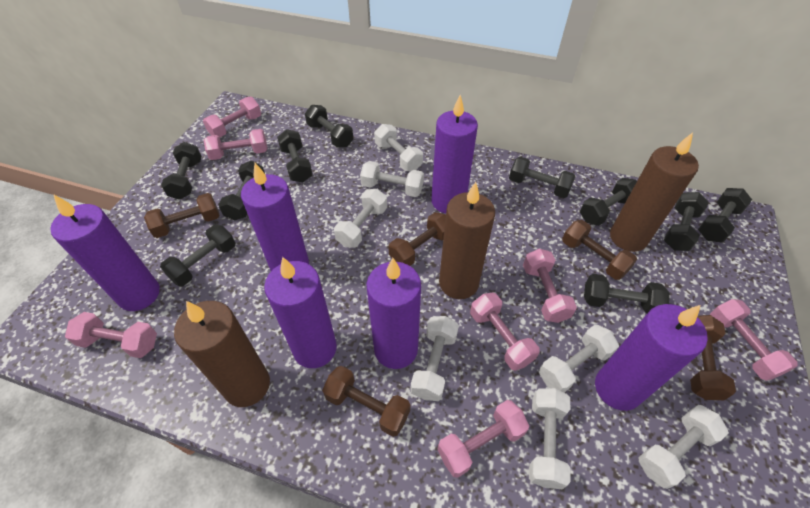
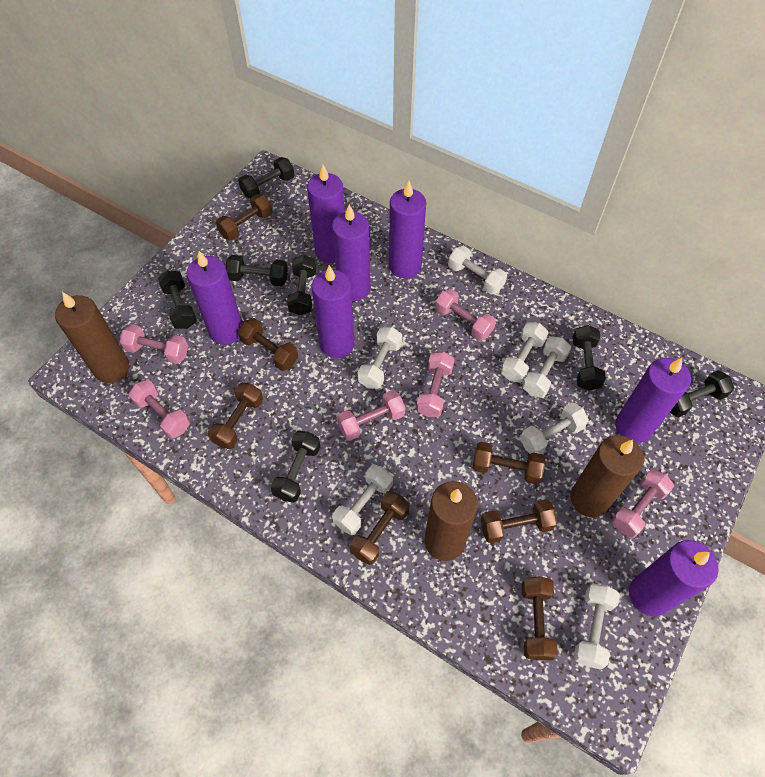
black dumbbell: [160,225,235,286] [161,142,202,200] [218,161,265,221] [277,129,313,182] [305,105,354,147] [509,157,576,198] [580,178,637,226] [584,274,670,313] [664,192,708,251] [698,188,752,242] = 10 -> [158,271,197,329] [226,255,288,286] [238,157,294,199] [271,431,321,502] [287,255,316,315] [572,325,606,391] [670,370,734,417] = 7
brown dumbbell: [144,193,219,238] [322,366,410,437] [389,212,446,266] [562,220,637,280] [690,315,736,400] = 5 -> [208,383,263,449] [216,194,273,240] [238,318,298,371] [350,491,409,565] [473,442,545,484] [481,499,558,543] [521,576,558,661] = 7
pink dumbbell: [65,312,157,358] [203,96,261,138] [204,129,267,160] [437,400,529,478] [470,293,540,371] [523,249,577,323] [710,299,797,381] = 7 -> [120,324,188,364] [128,380,190,439] [337,390,406,441] [416,351,454,417] [435,289,496,341] [612,469,674,538] = 6
purple candle: [50,194,160,311] [241,163,309,271] [264,257,337,368] [366,258,421,369] [431,95,478,213] [595,304,708,411] = 6 -> [187,251,242,345] [307,164,345,263] [312,265,354,358] [332,204,371,301] [389,181,426,278] [615,358,691,443] [629,540,719,617] = 7

